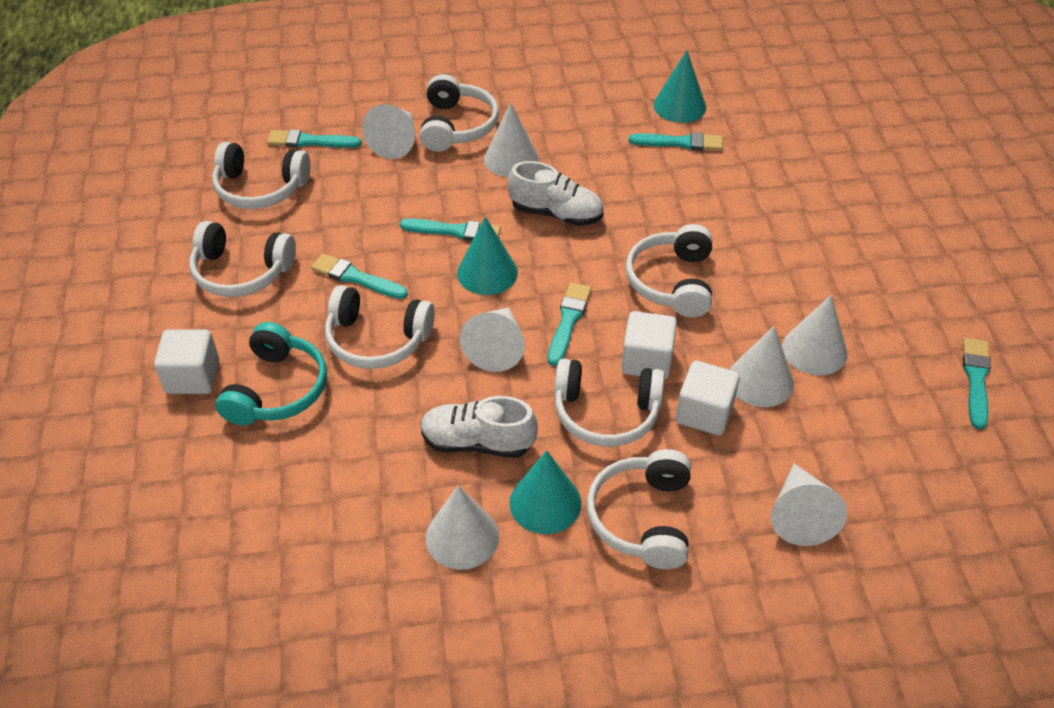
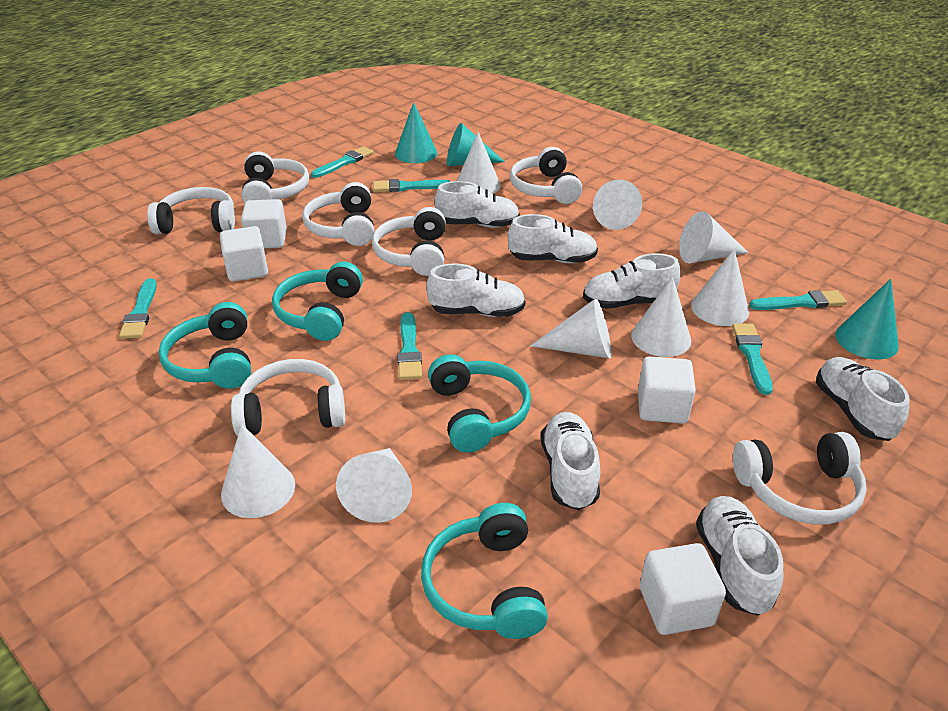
turquoise headphones: [216,322,327,426] = 1 -> [159,302,251,389] [272,262,363,341] [421,503,548,639] [428,354,531,453] = 4
white cone: [362,104,415,159] [426,485,499,570] [460,308,525,372] [484,103,539,177] [729,326,794,407] [771,464,847,546] [782,295,848,376] = 7 -> [221,424,295,518] [336,448,412,523] [457,132,501,194] [530,298,611,358] [593,180,642,230] [631,276,691,357] [679,211,749,264] [691,248,749,326] = 8
white cube: [154,329,219,394] [621,311,677,379] [676,361,740,435] = 3 -> [220,226,268,282] [241,199,287,248] [638,356,696,424] [640,543,726,635] = 4
white shoe: [420,396,538,458] [508,161,604,226] = 2 -> [426,263,525,317] [435,181,520,228] [508,214,598,263] [541,412,600,510] [583,253,681,309] [696,496,783,616] [816,357,910,441] = 7

